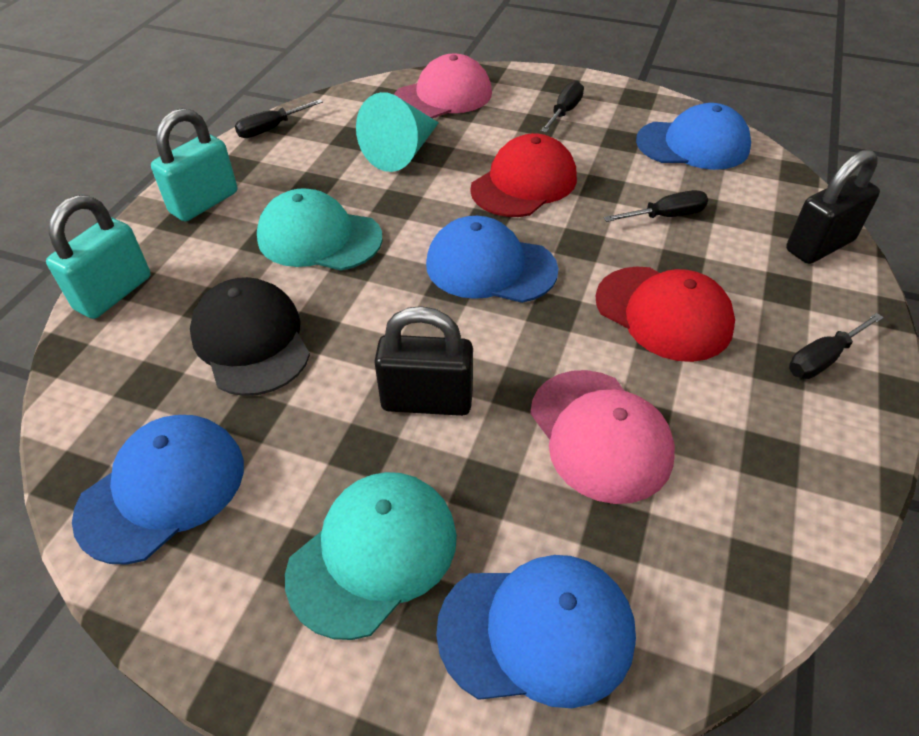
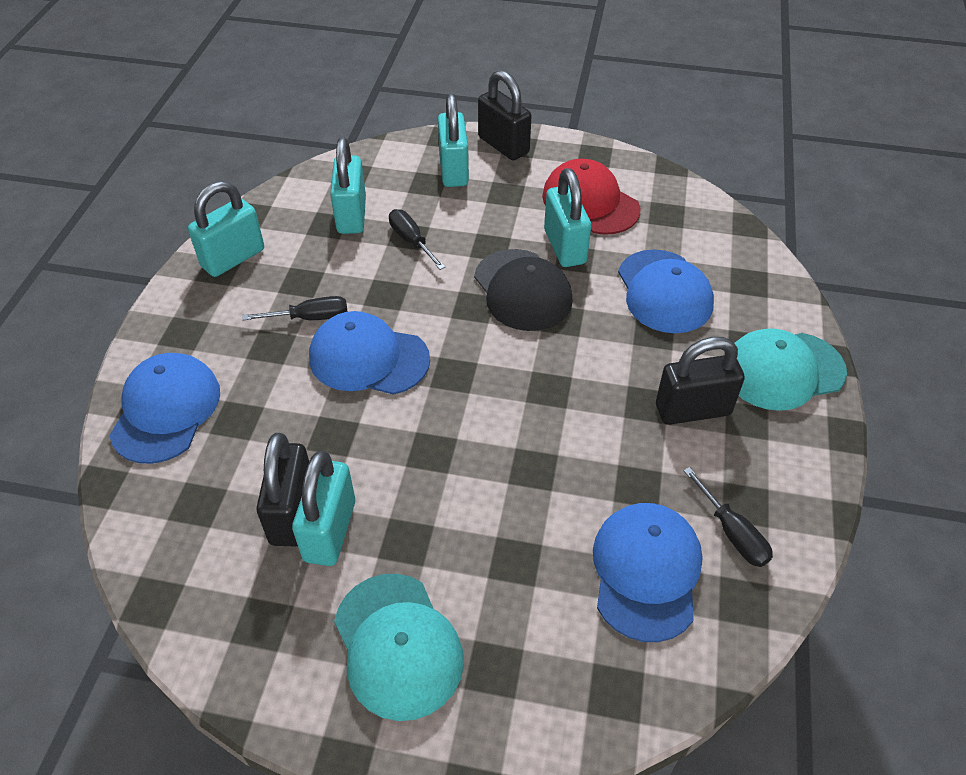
black padlock: [374,306,473,416] [786,149,880,264] = 2 -> [256,433,309,546] [478,70,531,160] [656,337,745,425] = 3
black screwdriver: [235,99,323,138] [541,81,584,132] [603,190,708,222] [789,313,884,379] = 4 -> [242,296,347,320] [389,209,445,270] [683,467,773,567] = 3
pink cap: [394,53,492,119] [530,370,675,504] = 2 -> none = 0
red cap: [470,133,577,217] [596,267,735,362] = 2 -> [542,159,640,235] = 1
turquoise cone: [356,92,439,172] = 1 -> none = 0
turquoise padlock: [46,195,151,319] [151,108,237,221] = 2 -> [188,181,264,277] [292,451,355,566] [330,137,366,234] [438,93,469,187] [544,168,591,267] = 5

